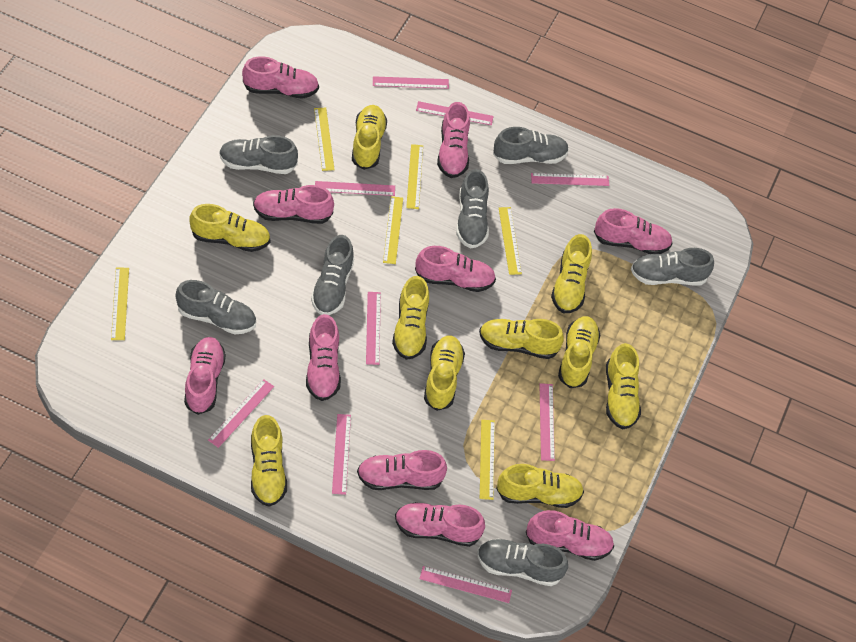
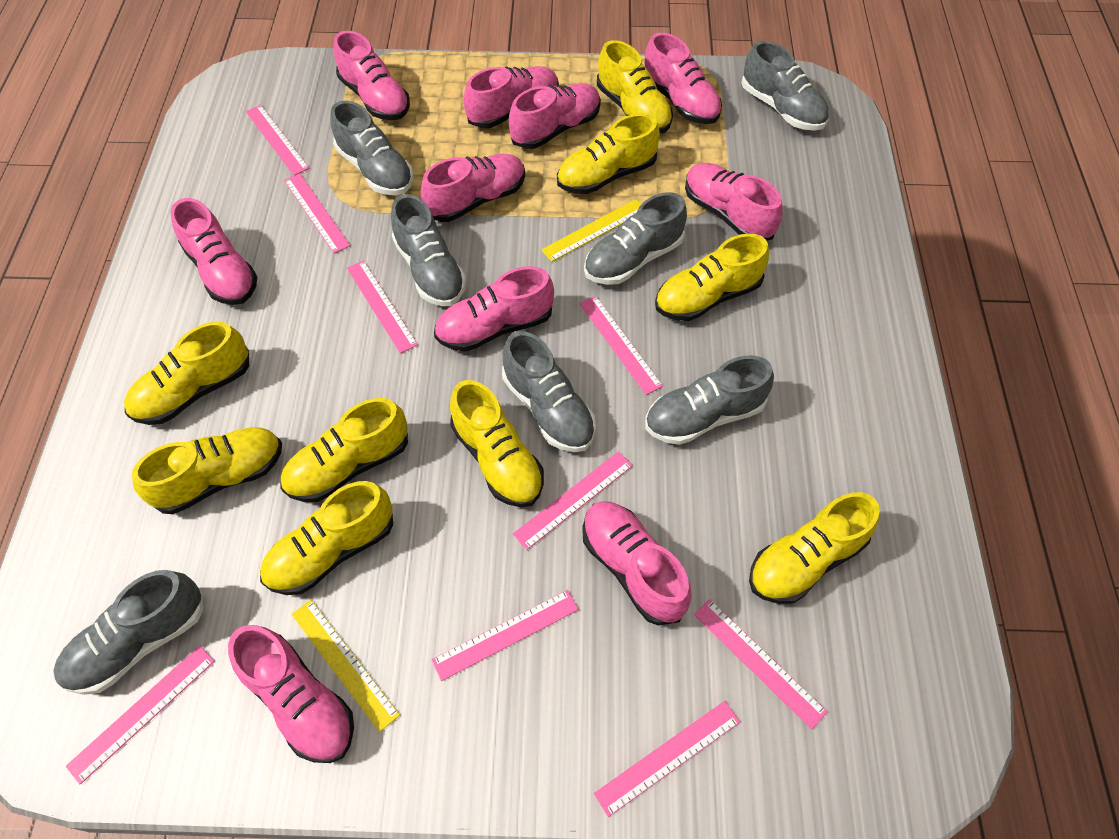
yellow ruler: [111,268,129,340] [314,108,335,171] [383,196,403,264] [406,144,423,209] [480,420,495,500] [499,207,522,275] = 6 -> [291,600,400,732] [541,199,641,262] = 2
yellow shoe: [190,204,270,252] [251,415,287,507] [352,105,387,170] [392,276,429,360] [424,335,465,411] [479,319,564,359] [496,464,584,508] [551,234,592,313] [558,316,601,388] [606,343,641,429] = 10 -> [124,321,249,425] [132,428,282,514] [260,481,393,595] [280,398,408,502] [450,380,544,507] [557,114,660,194] [597,40,673,133] [655,234,769,321] [749,492,880,604] = 9

